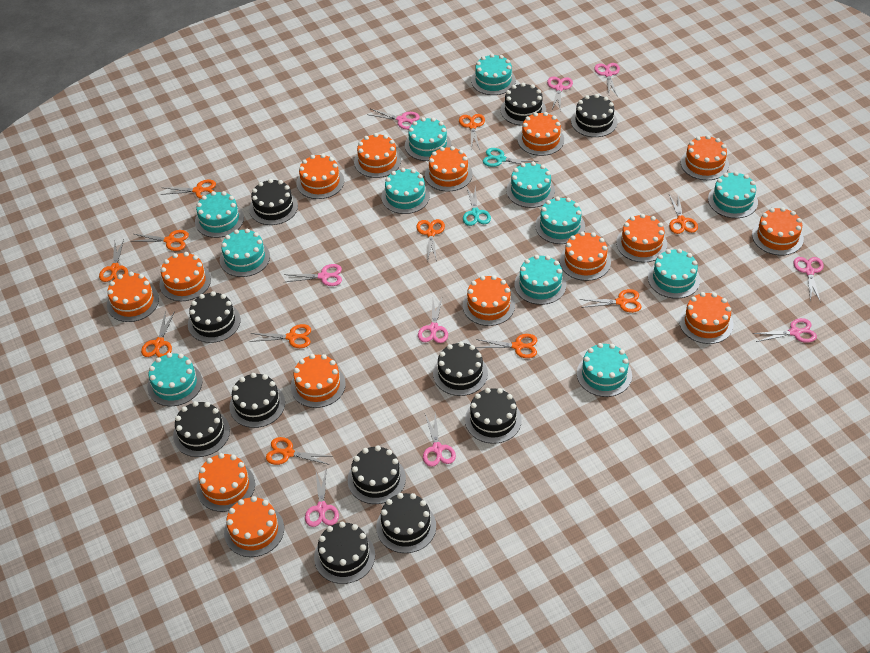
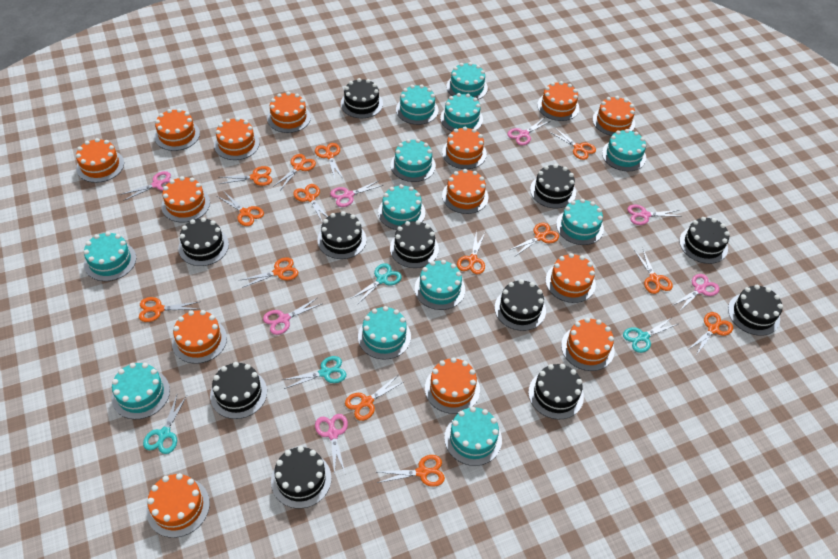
orange cake: [107,272,159,322] [160,252,211,301] [197,453,255,512] [224,496,284,557] [291,354,346,408] [296,154,344,199] [354,133,401,178] [425,146,473,191] [463,275,515,326] [518,112,564,156] [560,232,611,281] [616,214,667,263] [679,292,733,344] [681,135,729,180] [752,207,804,255] = 15 -> [76,138,124,183] [147,473,210,538] [154,109,200,151] [161,176,210,222] [172,310,227,364] [214,117,259,160] [267,92,311,133] [425,357,480,414] [442,127,487,169] [442,169,489,214] [537,81,579,121] [546,253,596,303] [561,318,614,371] [593,96,635,136] = 14
orange scissors: [99,239,128,282] [134,230,189,251] [141,311,175,358] [160,180,216,199] [250,324,311,348] [266,437,332,465] [416,219,445,261] [459,114,485,150] [476,334,537,358] [580,289,641,313] [669,195,698,234] = 11 -> [139,297,201,322] [217,192,264,226] [218,166,272,186] [241,257,298,288] [273,154,316,190] [293,184,328,223] [315,143,343,179] [345,375,405,421] [377,455,445,487] [457,231,485,274] [510,223,559,256] [550,128,596,160] [634,249,673,294] [689,312,733,355] = 14
pink scissors: [284,264,342,286] [305,471,339,527] [367,109,420,130] [418,298,448,343] [423,413,456,467] [547,76,573,110] [594,63,620,95] [753,318,817,343] [793,257,824,301] = 9 -> [120,171,171,201] [263,298,322,335] [315,414,348,476] [330,180,384,207] [507,118,551,145] [627,205,679,225] [673,274,720,312] = 7
turquoise scissors: [463,186,491,226] [483,148,538,167] = 2 -> [143,395,187,454] [282,356,346,389] [350,263,402,305] [623,318,678,353] = 4

